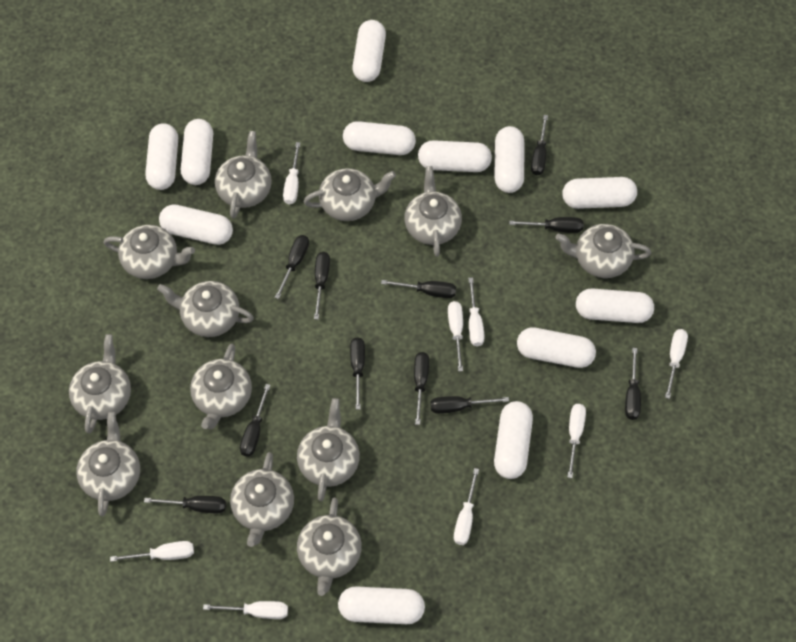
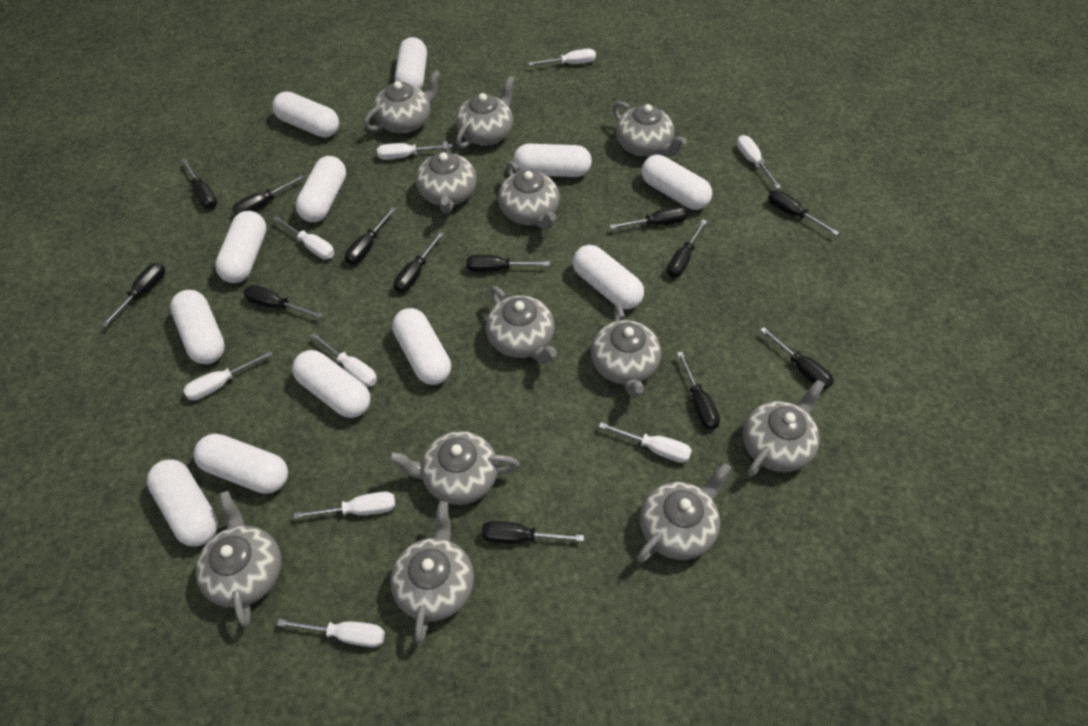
black screwdriver: [144,496,226,513] [240,384,270,456] [275,235,309,299] [314,252,330,320] [350,337,365,410] [381,280,456,298] [414,352,429,425] [430,396,509,414] [509,217,584,233] [531,115,548,175] [625,348,641,420] = 11 -> [101,262,165,327] [181,158,217,209] [233,175,305,215] [244,285,322,318] [345,207,396,265] [394,232,443,293] [467,255,550,272] [482,521,584,544] [610,206,688,229] [667,220,707,278] [677,352,720,430] [760,327,834,389] [768,190,839,236] = 13
white screwdriver: [110,541,194,562] [203,601,288,619] [283,142,300,205] [448,301,463,372] [454,468,479,545] [468,278,485,346] [567,404,586,478] [665,329,688,399] = 8 -> [183,351,273,400] [273,216,335,259] [277,619,385,647] [294,492,395,519] [310,333,377,387] [377,143,452,160] [528,48,596,66] [599,422,692,463] [737,135,781,189] = 9

